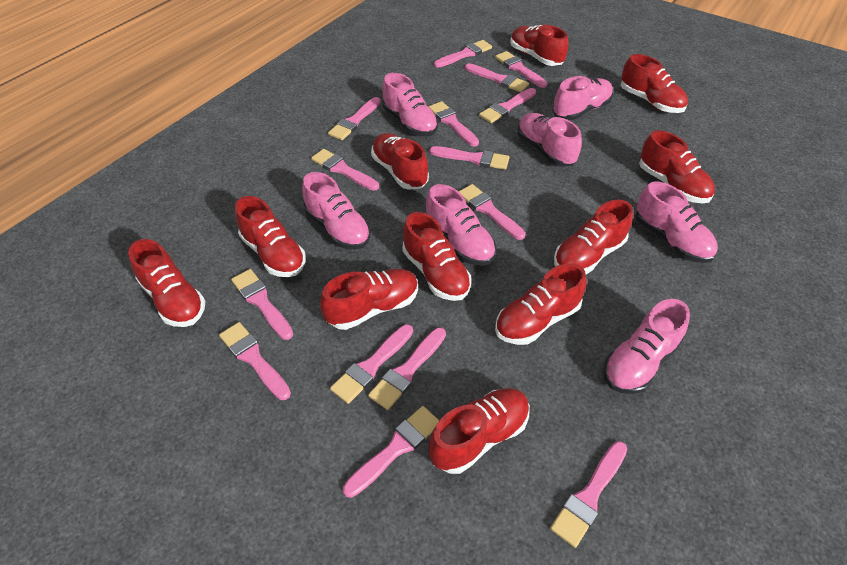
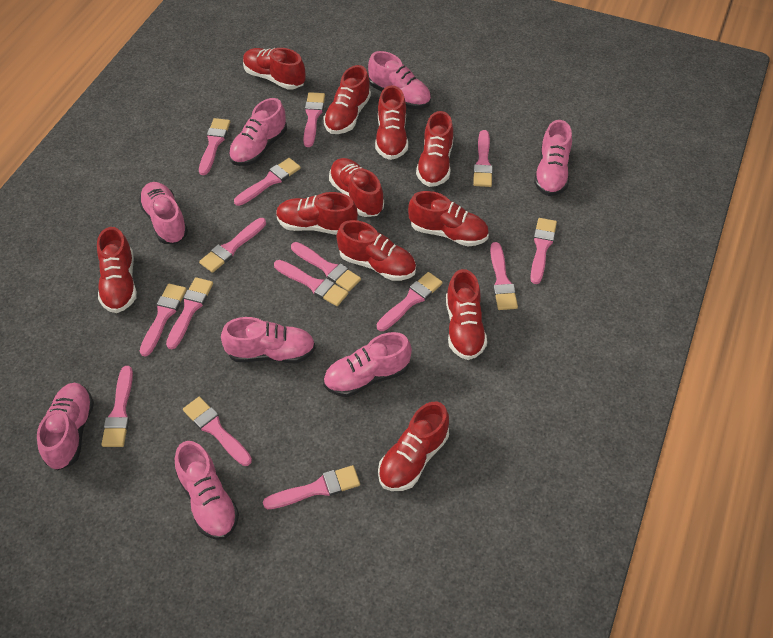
pink shoe: [302,172,371,249] [383,73,438,136] [426,184,496,266] [517,113,582,167] [552,76,613,120] [603,299,690,394] [635,181,718,263] = 7 -> [37,383,94,470] [138,182,188,244] [175,441,239,540] [221,317,316,363] [229,98,287,166] [323,332,412,397] [368,51,431,109] [534,120,572,196] = 8

